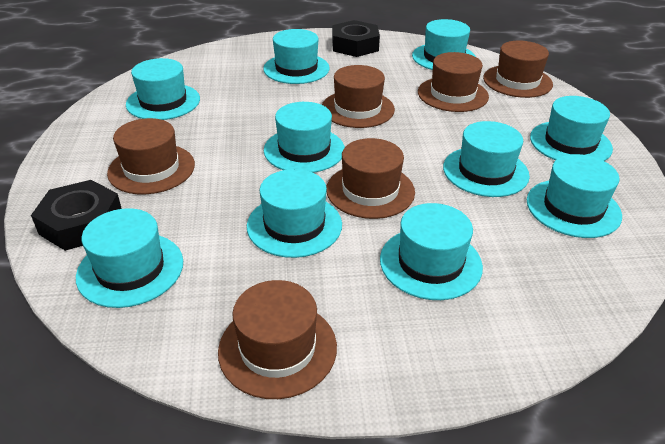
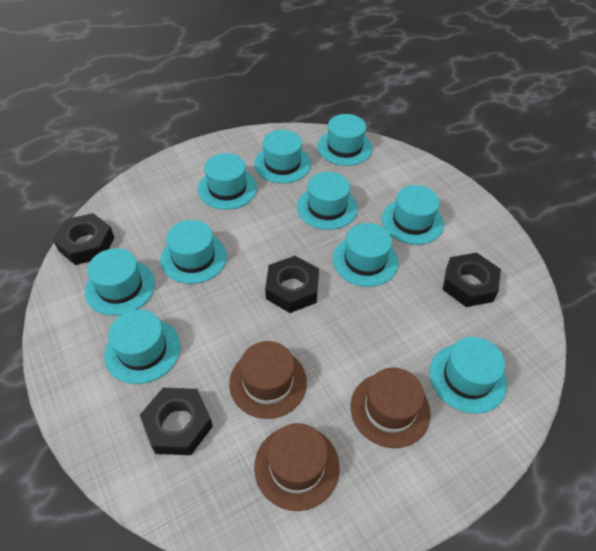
black nut: [31,180,122,251] [332,20,380,57] = 2 -> [53,213,115,265] [140,388,213,455] [265,256,319,313] [442,253,501,307] = 4
brown hat: [107,118,195,194] [218,280,337,399] [322,65,395,128] [326,138,415,219] [418,52,489,112] [483,41,553,98] = 6 -> [229,341,307,419] [254,423,340,511] [351,367,431,448] = 3

